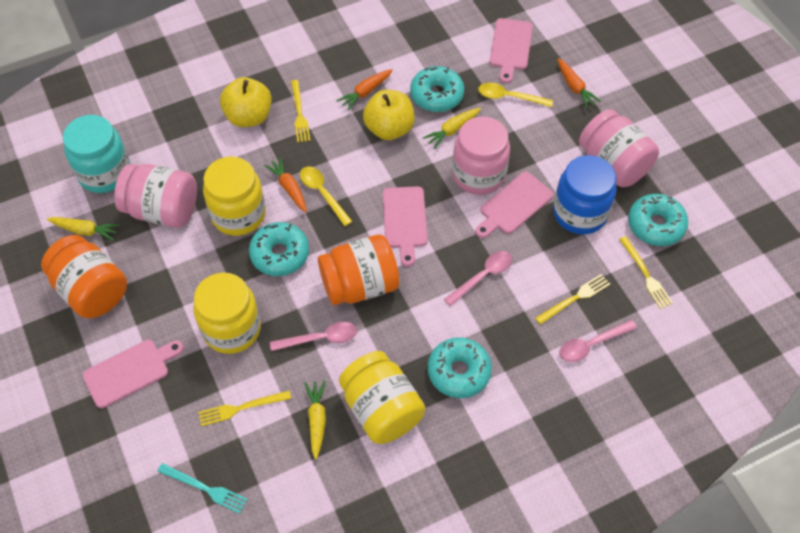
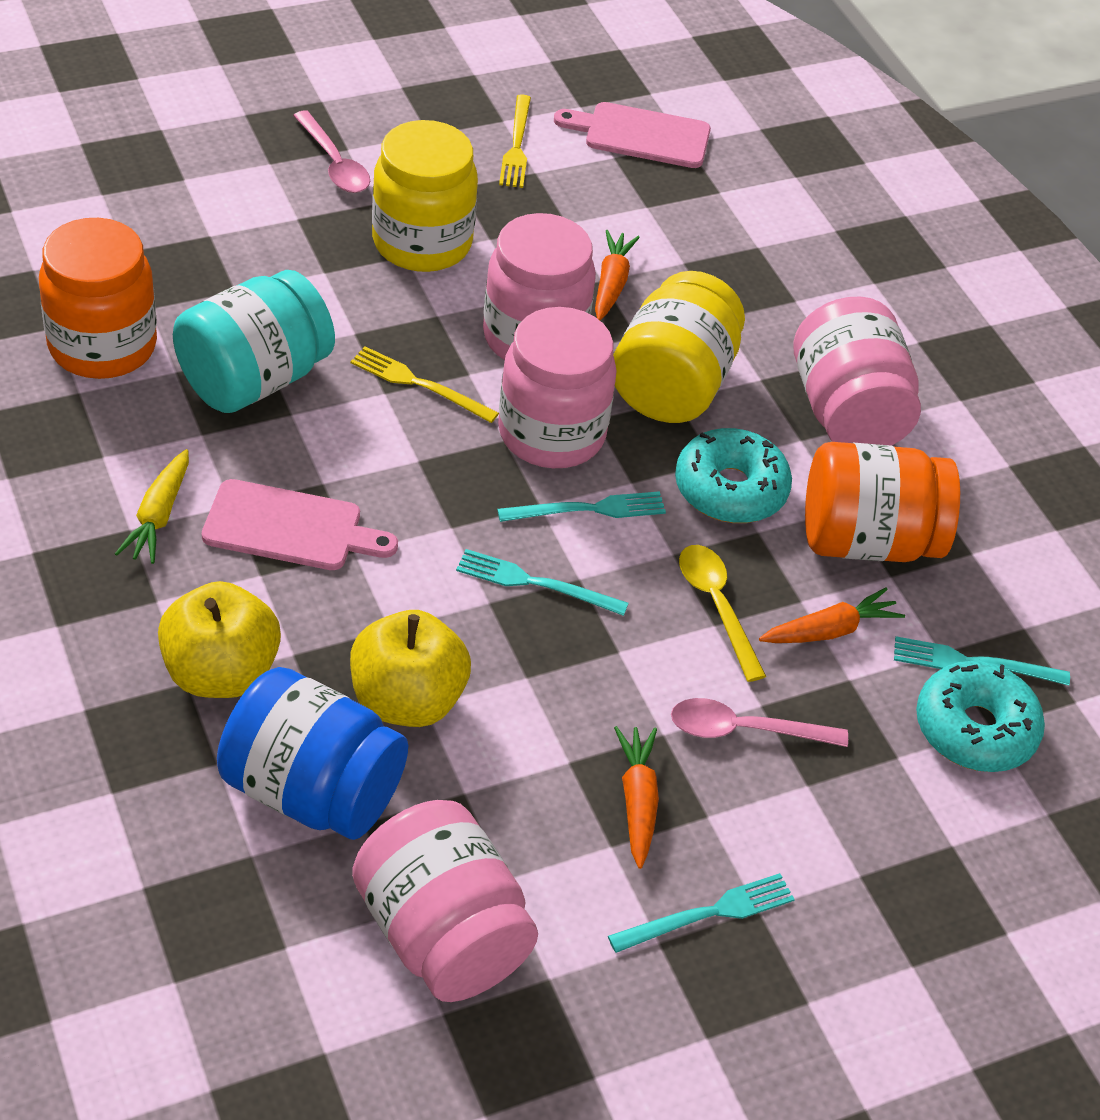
pink cutting board: [83,340,184,408] [383,186,428,267] [475,172,553,238] [489,18,533,83] = 4 -> [202,479,398,570] [554,102,711,168] = 2
pink jar: [114,164,197,228] [452,117,510,195] [579,109,659,187] = 3 -> [352,800,538,1002] [483,213,596,360] [498,307,617,468] [793,296,921,446] = 4
pink spoon: [270,322,357,351] [444,251,512,306] [559,320,637,362] = 3 -> [293,110,370,193] [671,698,848,747] = 2
turquoise donut: [249,222,309,276] [410,66,464,112] [428,337,492,398] [628,194,688,246] = 4 -> [675,428,792,523] [916,661,1045,772] = 2
turquoise fork: [157,463,248,514] = 1 -> [456,549,629,616] [497,491,666,522] [608,873,795,953] [894,636,1070,685] = 4
yellow carrot: [47,217,120,241] [304,381,326,460] [423,108,481,149] = 3 -> [115,449,189,564] = 1
yellow fork: [198,391,291,426] [291,80,310,142] [535,274,610,325] [619,236,673,309] = 4 -> [350,346,499,423] [499,94,531,188] = 2
yellow jar: [193,273,261,354] [203,156,266,236] [339,351,425,444] = 3 -> [372,120,478,272] [613,271,745,423] = 2
yellow spoon: [300,167,353,226] [478,82,553,107] = 2 -> [679,545,766,682] = 1

